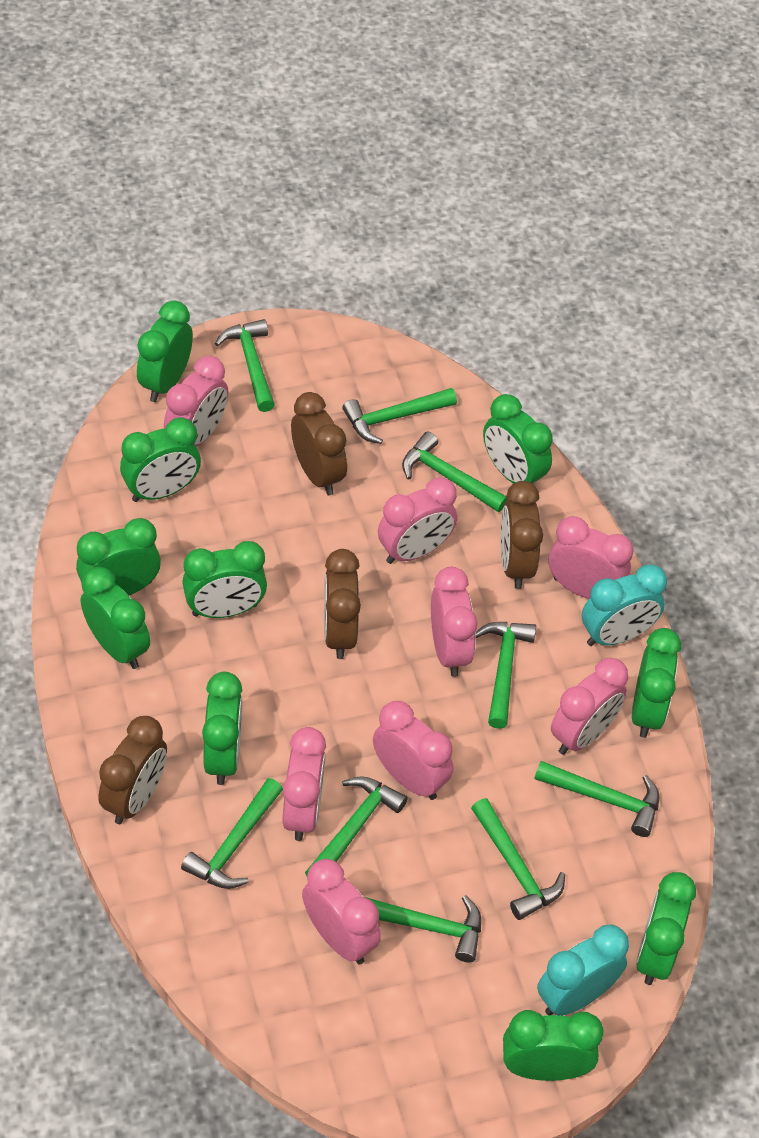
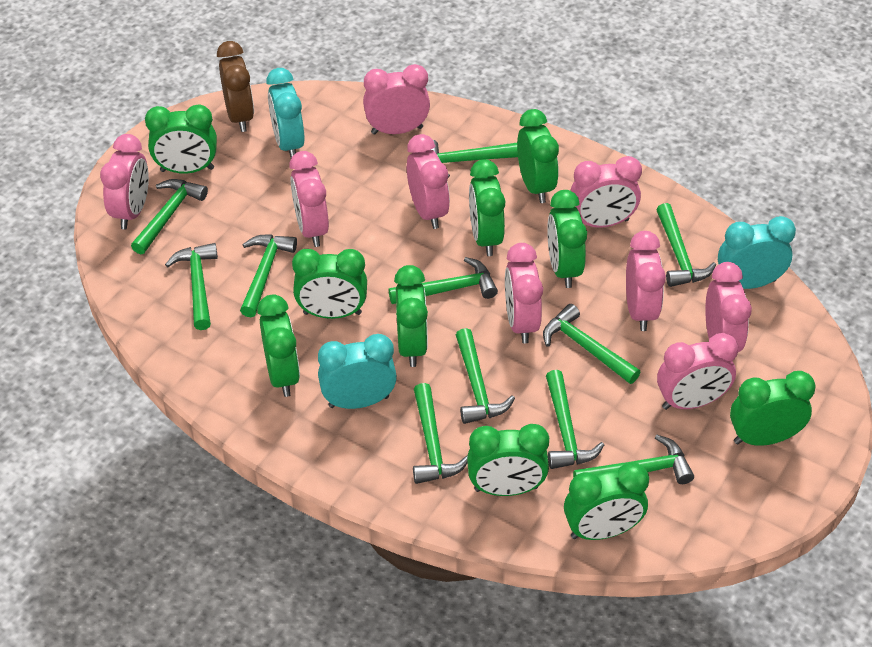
brown clock: [98,716,167,824] [291,392,347,496] [324,549,361,659] [501,481,543,589] = 4 -> [217,41,254,132] = 1
green hammer: [181,778,283,889] [215,319,275,412] [305,776,408,876] [342,388,457,444] [365,895,481,962] [402,431,508,512] [471,798,565,920] [476,622,536,729] [535,761,659,837] = 9 -> [131,179,208,254] [165,243,218,330] [240,234,297,317] [389,257,498,304] [413,383,468,484] [430,140,518,178] [456,328,515,424] [543,304,640,384] [546,370,604,469] [573,434,694,484] [656,203,716,287] = 11
pink clock: [164,356,228,447] [283,727,326,841] [302,859,381,964] [373,701,453,800] [378,477,457,564] [431,567,477,677] [549,516,634,599] [551,658,628,755] = 8 -> [100,134,149,230] [289,151,329,247] [363,64,430,134] [407,134,450,229] [505,243,543,343] [570,156,642,228] [626,231,666,331] [657,333,738,410] [705,262,752,352] = 9
turquoise clock: [537,925,629,1016] [582,564,667,646] = 2 -> [267,68,305,158] [318,334,397,409] [718,216,796,289] = 3

